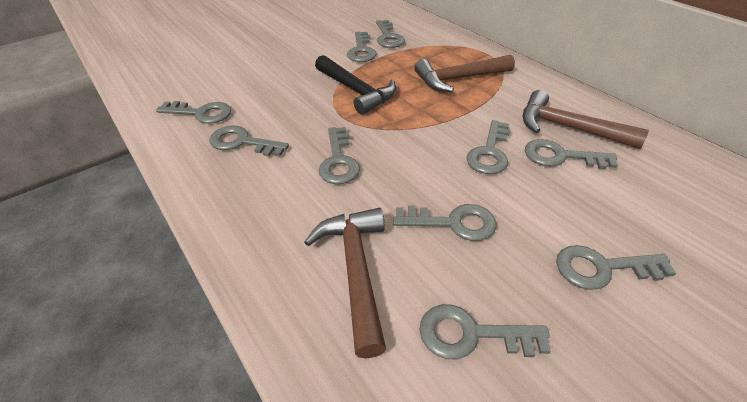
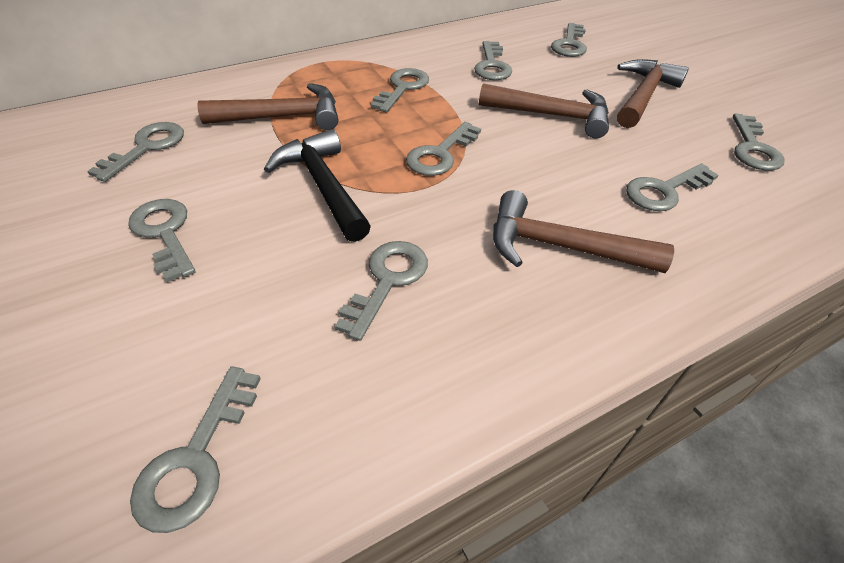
brown hammer: [304,208,386,358] [414,55,515,92] [522,90,649,149] = 3 -> [197,83,338,130] [479,83,609,138] [493,190,674,273] [617,59,689,128] = 4

